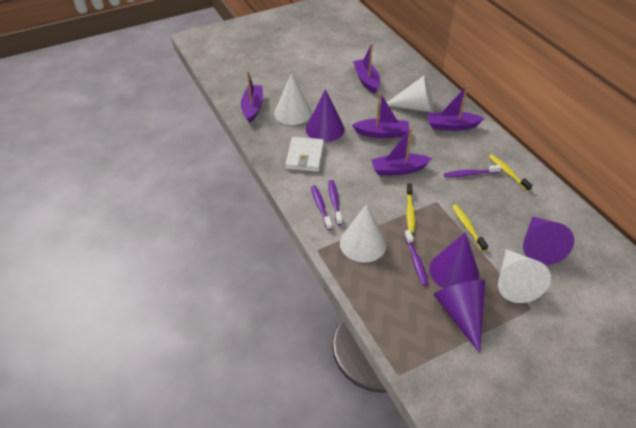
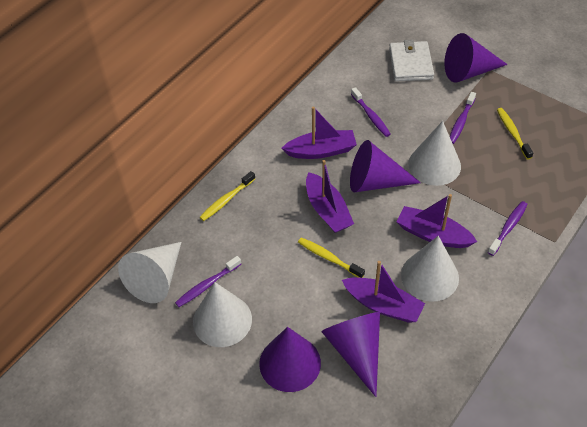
purple boat: [241,71,263,123] [352,92,410,138] [353,43,380,94] [371,128,432,176] [427,85,484,131] = 5 -> [282,107,357,159] [306,160,354,233] [342,261,425,323] [397,194,477,248] = 4

